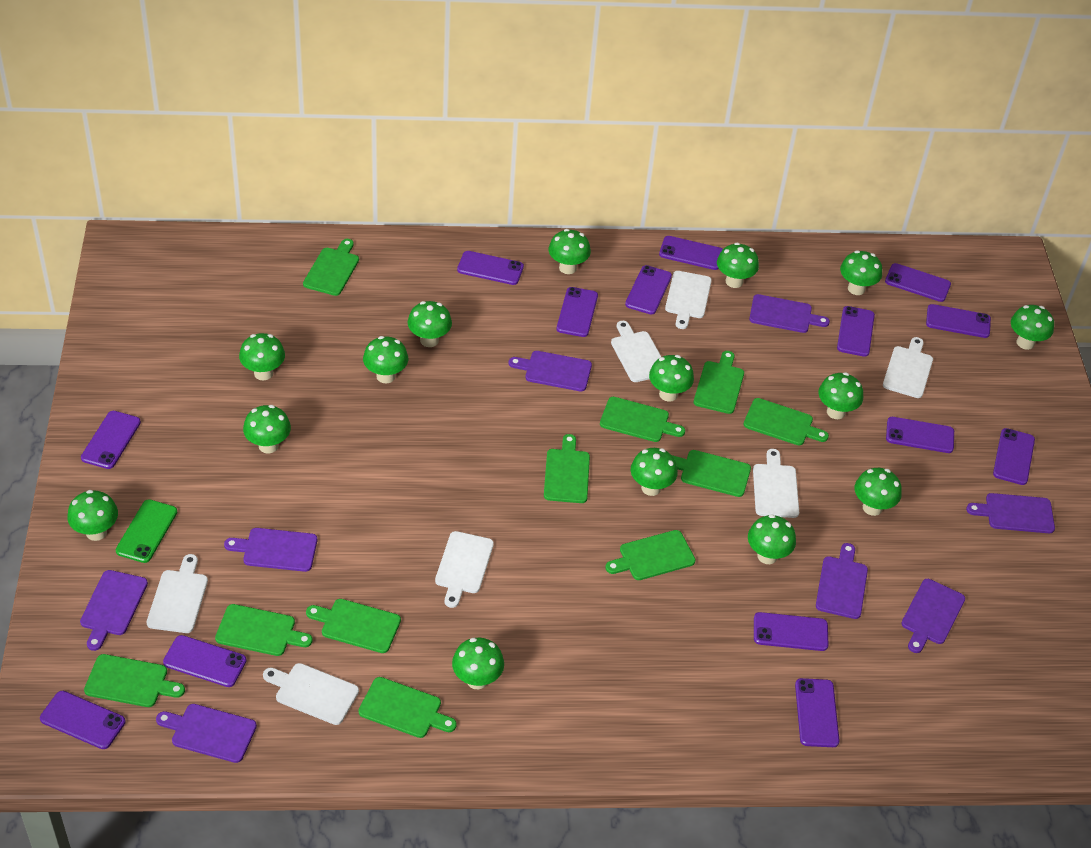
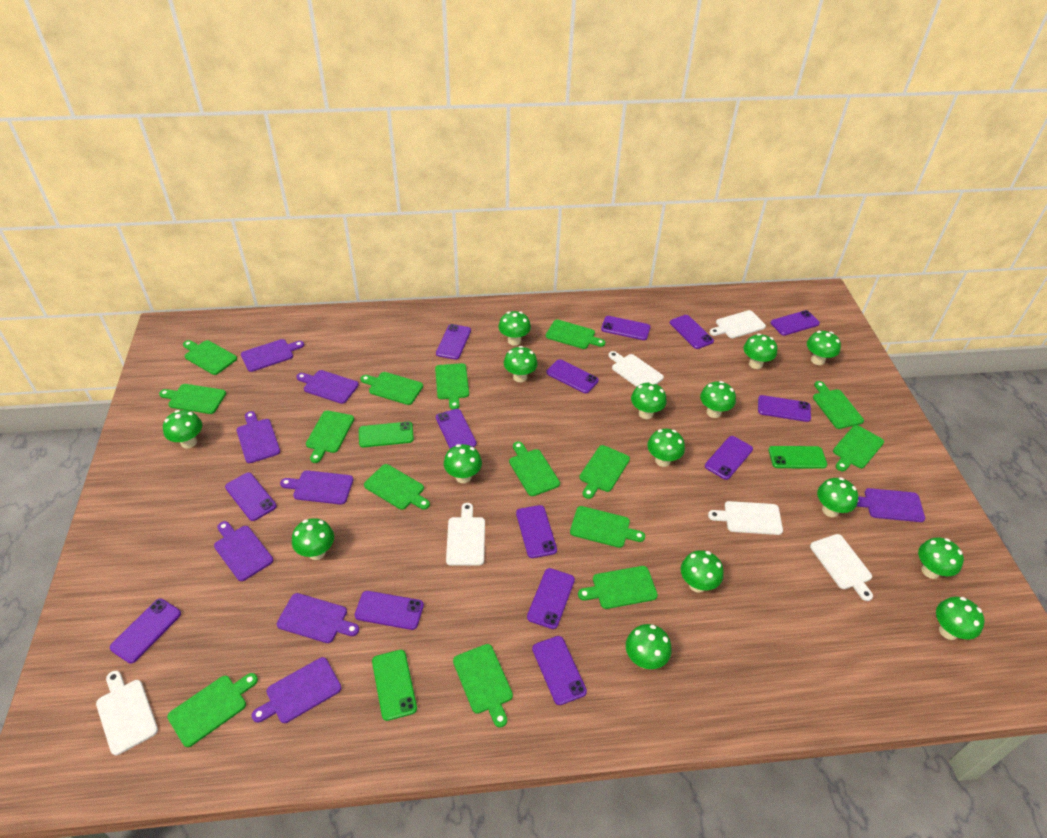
green cutting board: [84,654,185,707] [215,604,313,656] [303,239,359,296] [306,599,401,653] [358,677,457,738] [544,434,590,503] [600,397,685,442] [605,530,696,580] [672,450,751,497] [694,351,744,414] [743,398,829,445] = 11 -> [159,384,226,414] [167,673,258,747] [183,340,237,375] [306,410,354,463] [360,372,423,405] [364,464,430,510] [435,363,469,410] [453,644,513,727] [509,441,560,496] [546,320,605,349] [570,506,645,548] [578,566,658,609] [579,445,630,499] [813,381,864,429] [833,425,884,471] = 15
green phone: [116,499,177,563] = 1 -> [359,422,414,448] [372,650,417,721] [768,446,827,469] = 3
white cutting board: [147,554,208,633] [263,663,359,725] [435,531,494,608] [611,321,661,382] [665,271,712,329] [753,449,799,518] [883,337,933,398] = 7 -> [96,671,158,755] [446,503,485,566] [608,351,664,387] [708,501,783,535] [709,310,766,338] [810,534,873,601] = 6

